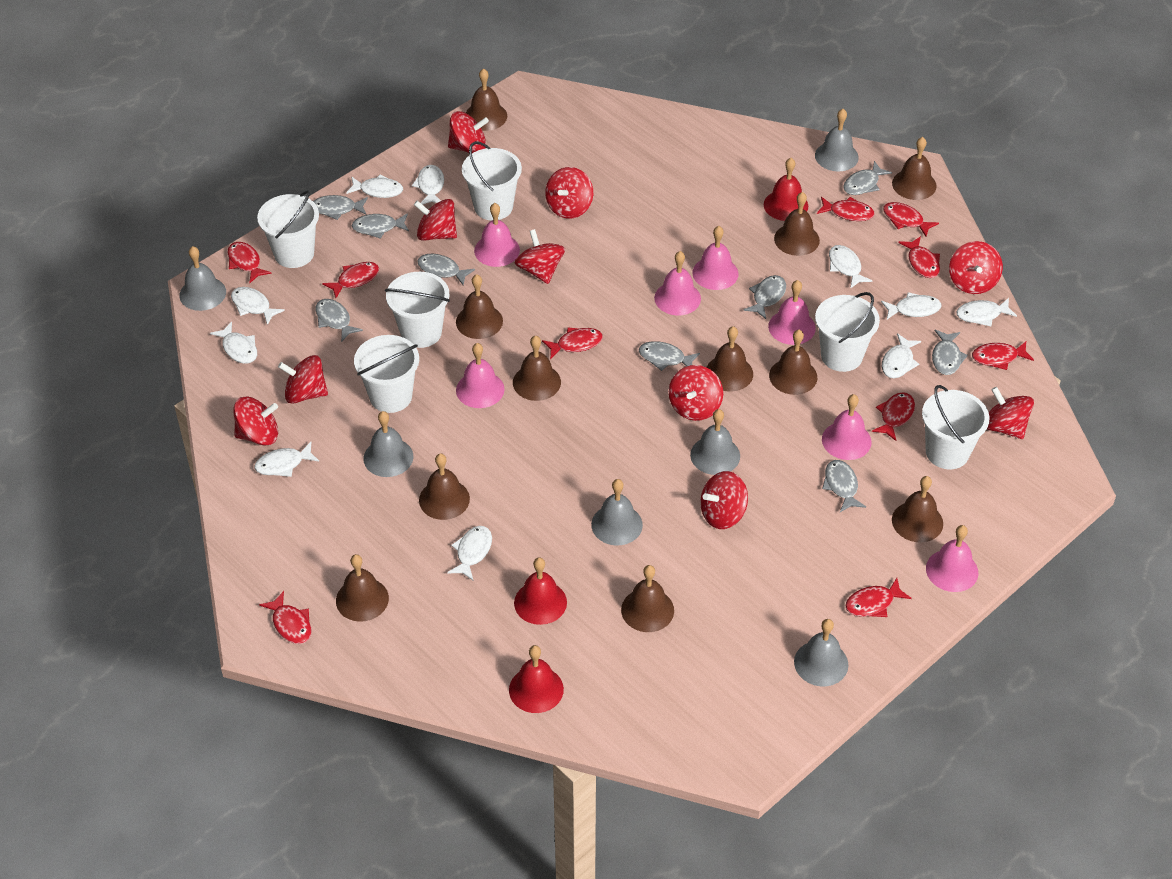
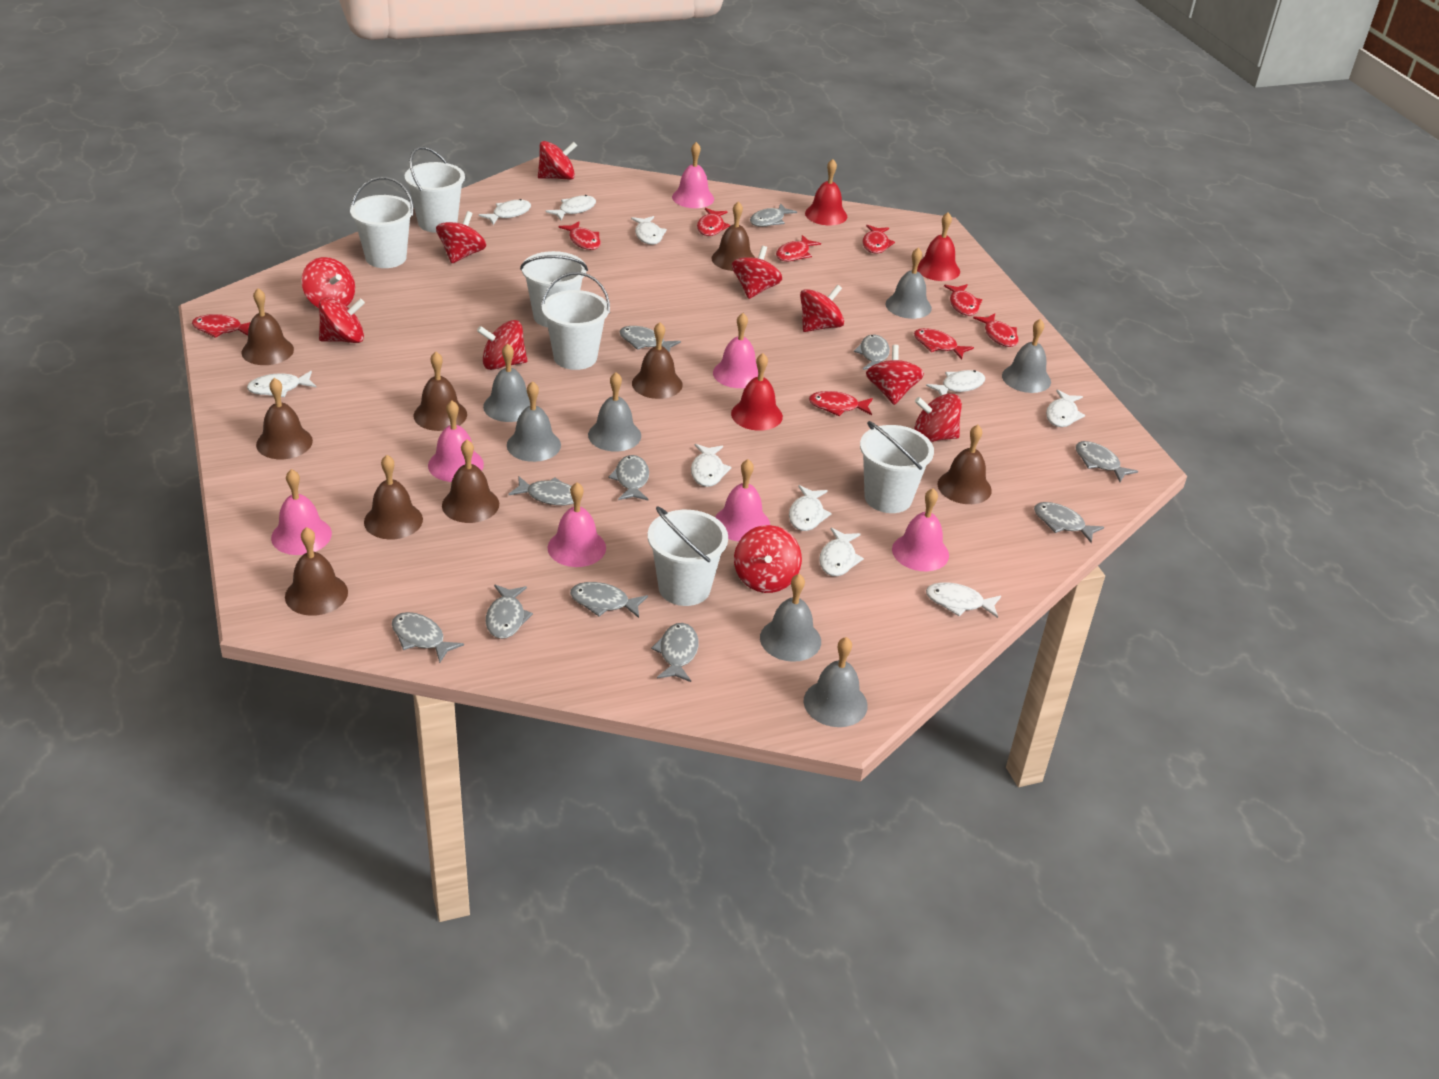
brown bell: [336,554,389,622] [419,453,470,520] [456,274,503,339] [466,68,507,131] [513,335,561,401] [621,565,674,632] [707,326,753,392] [769,330,817,395] [774,192,820,256] [892,137,937,200] [892,476,943,542] = 11 -> [242,288,294,365] [256,378,313,459] [285,527,348,616] [364,455,423,539] [413,352,467,431] [442,440,499,523] [632,322,683,399] [711,201,755,271] [937,425,992,504] = 9
grey bell: [179,246,226,311] [363,411,413,477] [591,479,643,545] [690,409,740,475] [794,619,848,686] [815,109,859,172] = 6 -> [483,343,530,422] [507,381,561,462] [588,372,641,451] [760,574,821,662] [804,637,868,727] [885,248,932,319] [1002,319,1051,393] = 7
grey fish: [313,195,368,220] [316,299,363,342] [352,213,409,239] [417,254,475,285] [639,341,700,371] [743,275,786,319] [822,460,866,512] [843,161,892,195] [932,330,968,375] = 9 -> [392,612,464,663] [486,585,533,639] [508,476,574,505] [570,582,648,618] [608,455,649,500] [620,326,681,353] [651,623,699,682] [750,203,797,227] [854,334,890,370] [1034,502,1104,543] [1076,441,1138,482] = 11
red fish: [228,242,272,283] [259,591,311,644] [322,262,379,298] [542,327,603,359] [817,197,875,221] [845,578,912,617] [872,392,915,441] [883,202,939,237] [898,236,940,278] [972,342,1034,370] = 10 -> [192,314,251,338] [559,221,601,250] [697,208,730,236] [776,235,821,261] [809,391,873,416] [863,225,895,253] [914,328,974,359] [944,284,982,316] [973,313,1019,347] = 9

